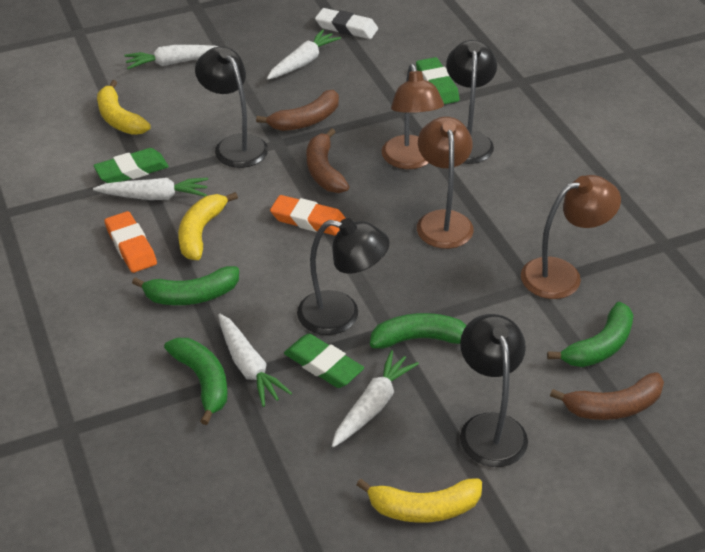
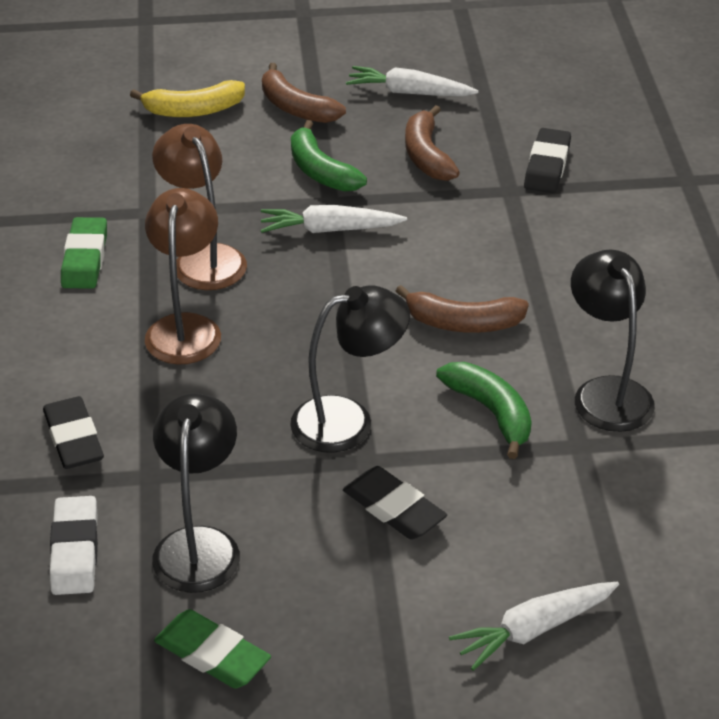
black eraser: none = 0 -> [43,396,104,469] [343,466,447,540] [524,128,571,193] = 3
black lamp: [195,46,268,168] [297,218,390,335] [446,40,497,164] [460,314,528,467] = 4 -> [152,393,240,593] [290,285,410,453] [571,249,655,432] = 3
brown lamp: [381,64,444,169] [417,117,474,249] [521,175,621,299] = 3 -> [145,188,221,365] [152,124,247,290] = 2
green banana: [132,266,239,305] [164,338,228,425] [370,313,467,349] [547,302,633,367] = 4 -> [291,120,367,192] [436,362,532,459] = 2
green eraser: [93,148,169,183] [284,334,364,388] [416,57,460,104] = 3 -> [61,217,107,289] [154,609,271,689] = 2
orange eraser: [104,211,157,273] [270,195,345,236] = 2 -> none = 0
white carrot: [93,178,208,200] [124,45,219,69] [218,313,292,407] [267,29,341,79] [332,350,419,447] = 5 -> [261,205,407,233] [346,66,479,96] [449,582,619,671] = 3
yellow banana: [97,80,151,135] [178,192,238,260] [356,478,482,523] = 3 -> [130,80,245,117] = 1

